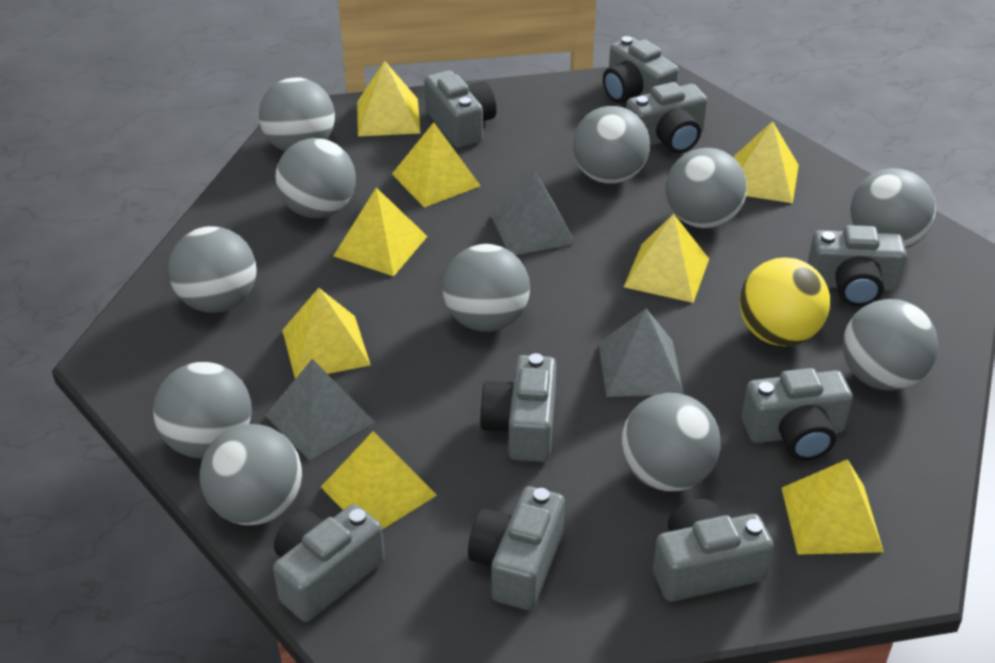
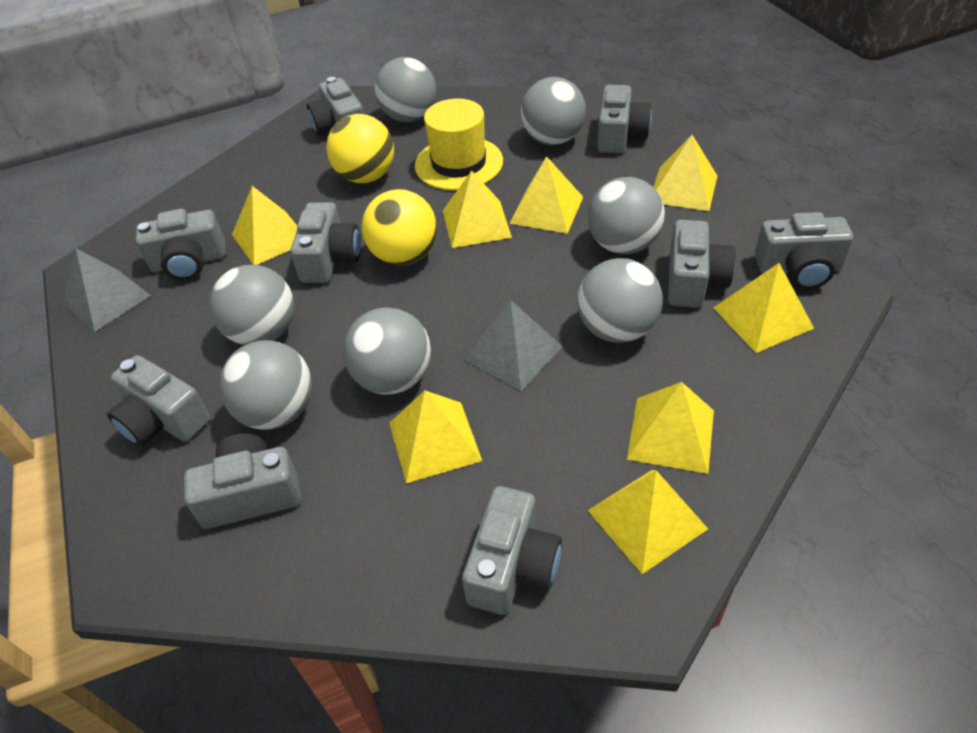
grey ball: [153,362,252,458] [168,226,257,313] [200,424,302,525] [259,77,335,151] [276,138,356,218] [442,244,530,332] [573,106,650,184] [621,393,721,492] [666,148,747,229] [843,299,938,391] [850,168,936,249] = 11 -> [209,265,294,345] [219,340,312,430] [343,307,431,395] [374,57,436,122] [521,77,586,145] [577,258,663,343] [588,177,665,254] = 7
grey pyramid: [265,359,375,461] [491,171,576,255] [598,308,684,397] = 3 -> [62,249,151,332] [465,300,563,391] = 2
yellow ball: [740,258,830,346] = 1 -> [326,114,394,183] [362,189,437,266] = 2
yellow hat: none = 0 -> [415,98,503,190] = 1

